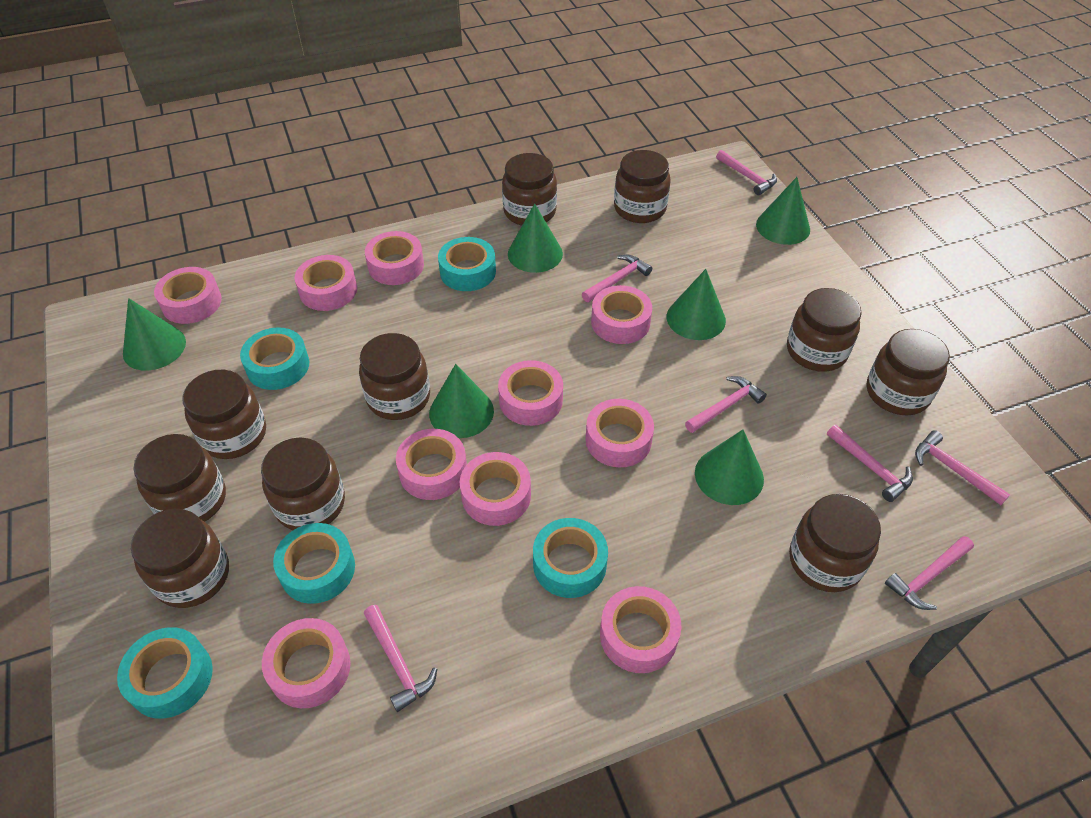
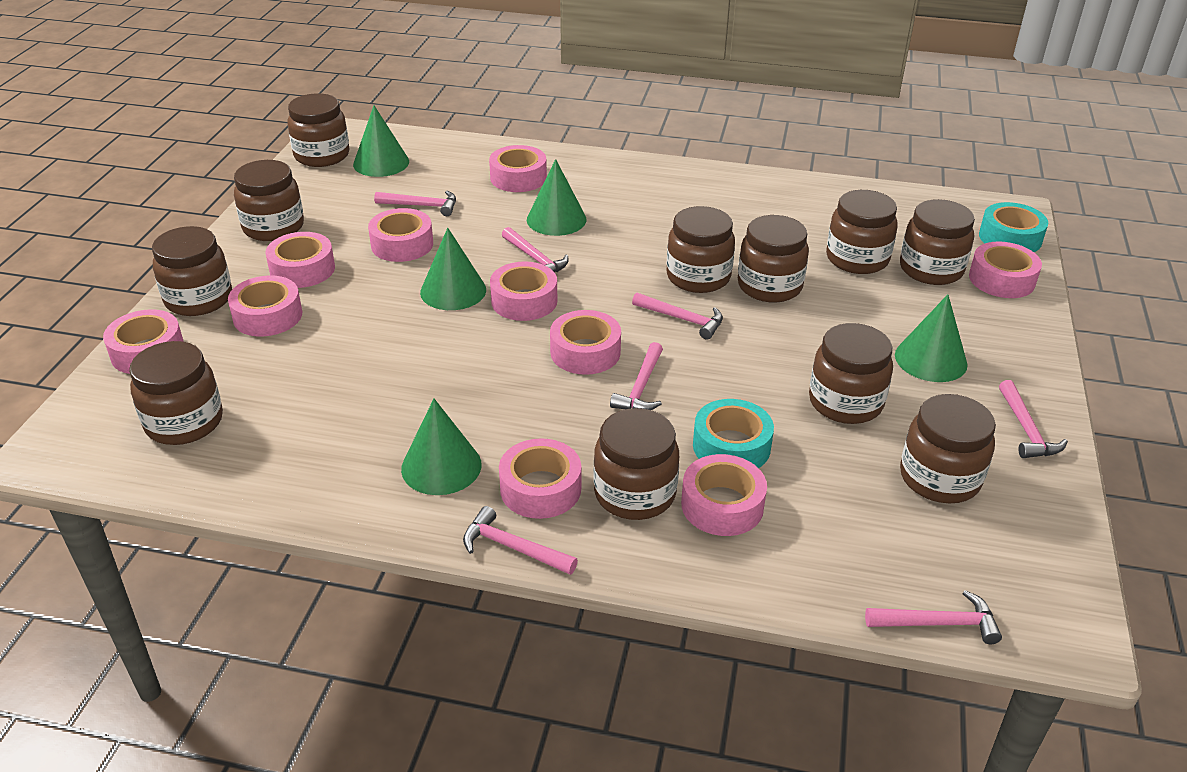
brown jar: [131,509,229,608] [133,434,226,522] [182,370,266,459] [261,438,345,530] [359,333,430,420] [502,153,557,226] [614,150,671,223] [787,288,862,372] [789,494,881,592] [867,329,950,415] = 10 -> [129,341,223,445] [152,226,232,316] [234,160,304,241] [287,93,349,167] [593,408,679,520] [666,206,735,293] [738,215,809,303] [809,323,893,424] [826,190,898,274] [900,199,975,285] [900,394,996,503] = 11
green cone: [123,298,186,371] [429,364,494,438] [508,204,563,273] [667,269,726,340] [695,430,764,505] [756,177,810,245] = 6 -> [353,106,409,177] [401,399,482,495] [420,228,486,310] [527,159,586,236] [895,294,968,382] = 5
turquoise tape: [117,627,213,719] [240,328,309,390] [273,523,355,604] [438,237,496,291] [533,518,608,598] = 5 -> [693,399,774,468] [979,202,1048,252] = 2

